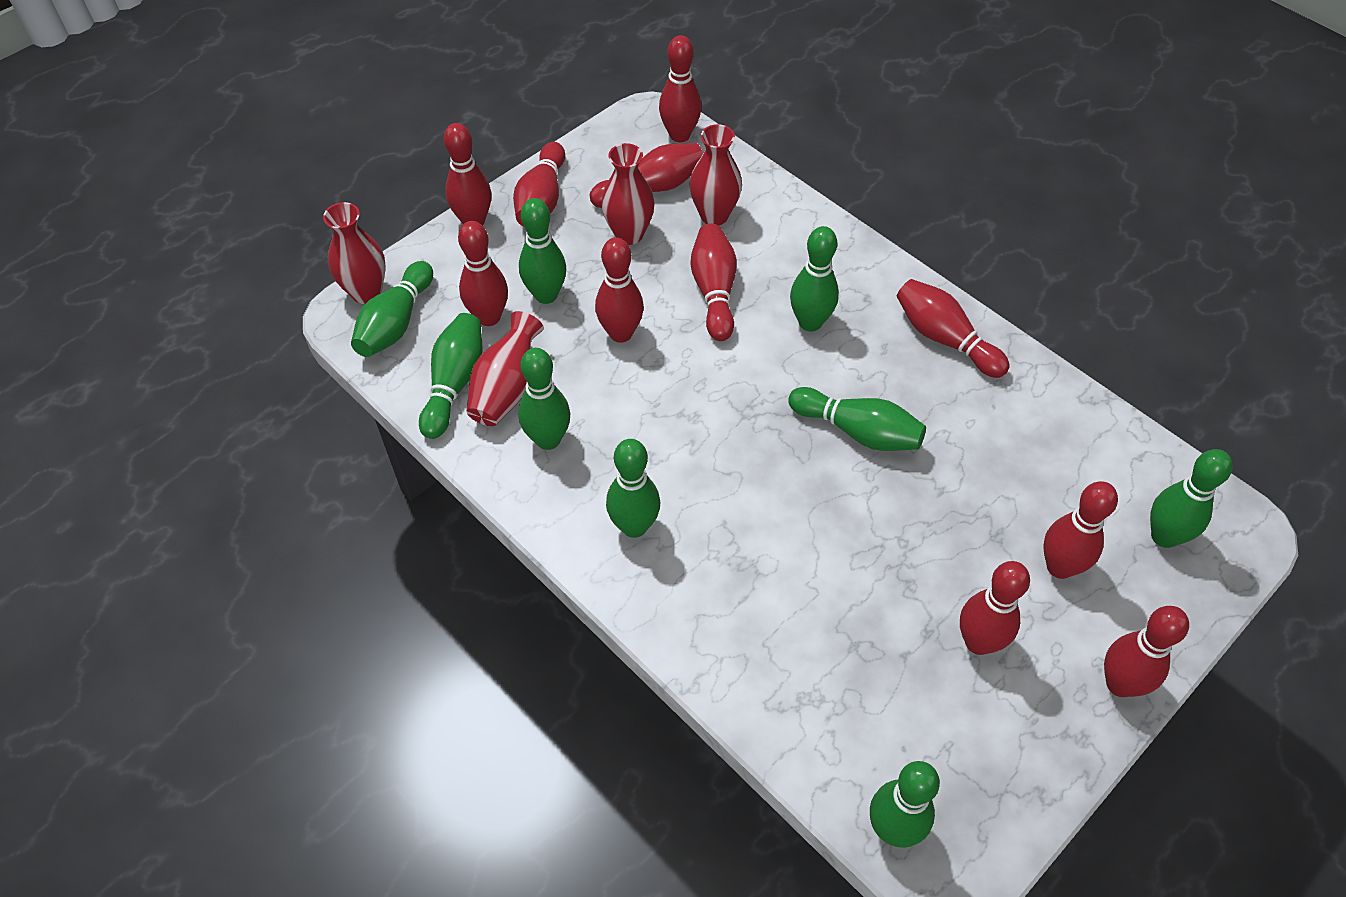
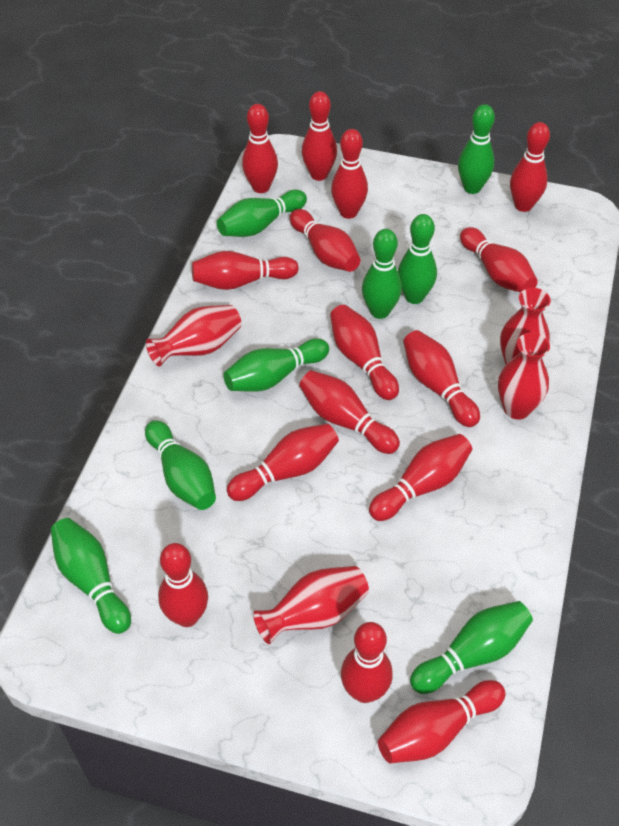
green bowling pin: [351,261,433,357] [419,313,483,439] [518,348,570,450] [519,198,566,304] [606,439,660,538] [788,387,926,451] [790,226,839,332] [870,761,940,848] [1150,449,1233,548] = 9 -> [51,518,131,634] [145,420,216,510] [217,190,307,237] [223,339,329,392] [362,229,402,319] [398,214,437,304] [410,601,533,694] [458,104,495,194] = 8
red bowling pin: [444,123,491,226] [458,221,508,326] [513,142,565,227] [590,143,703,208] [595,237,644,343] [659,35,701,142] [690,224,737,341] [897,279,1009,378] [960,561,1030,655] [1043,481,1118,579] [1104,606,1189,697] = 11 -> [158,543,208,627] [192,251,299,290] [227,423,339,501] [242,104,278,193] [290,209,360,272] [299,370,400,454] [302,91,337,181] [330,305,399,400] [331,129,368,219] [341,622,393,703] [369,434,472,521] [378,680,505,763] [403,330,480,427] [460,227,538,292] [510,122,550,212] = 15

